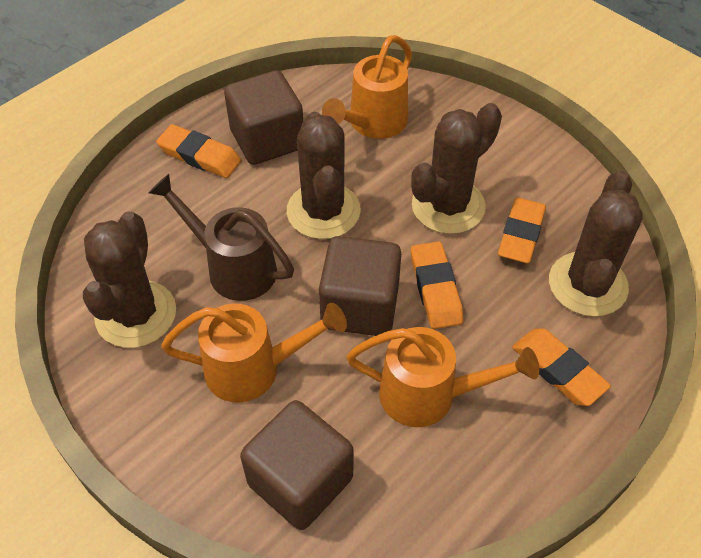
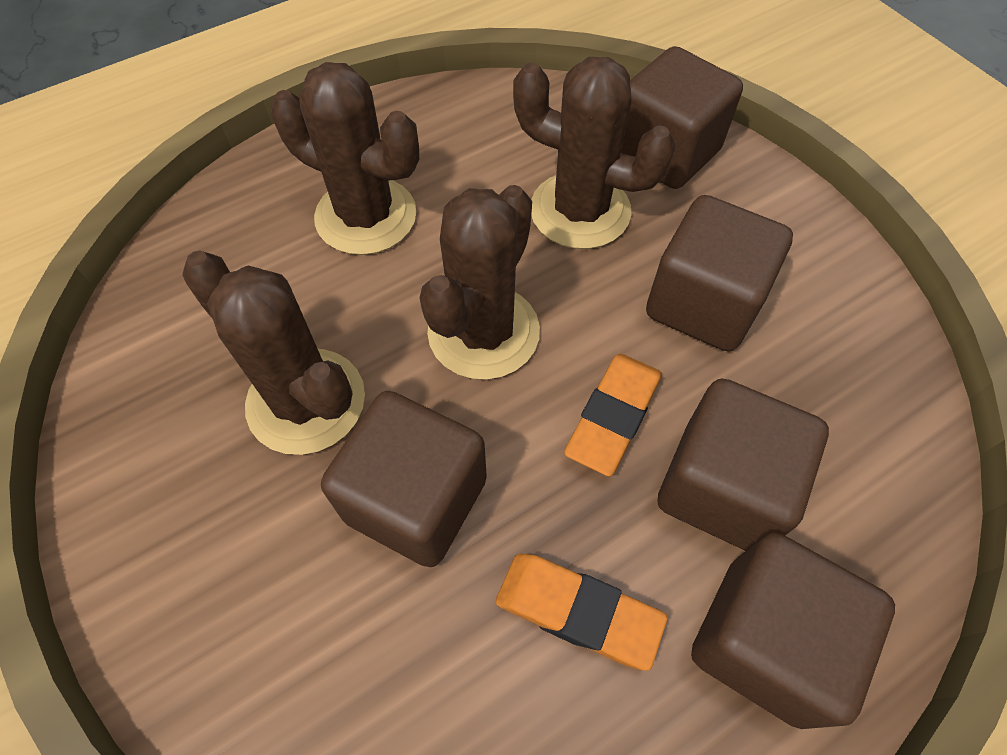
brown cube: [224,70,303,165] [240,400,354,530] [319,236,401,336] = 3 -> [321,391,487,567] [621,46,743,189] [646,195,793,351] [657,379,829,551] [691,533,895,729] = 5
brown watering can: [149,174,294,301] = 1 -> none = 0
orange eraser: [156,124,241,178] [411,241,463,329] [498,198,546,263] [512,329,611,406] = 4 -> [495,553,668,671] [564,354,662,476] = 2
orange watering can: [161,303,347,403] [322,35,412,139] [346,327,539,427] = 3 -> none = 0

